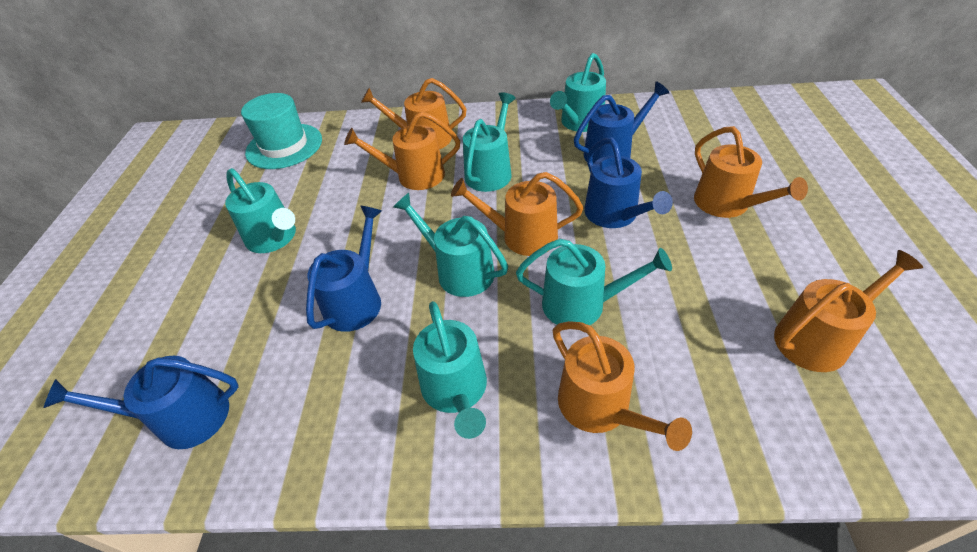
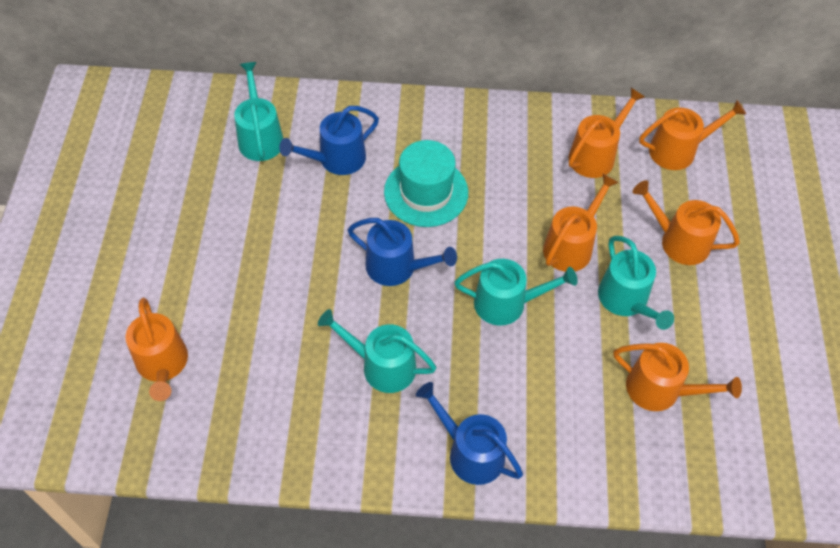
blue watering can: [44,356,239,449] [306,206,382,332] [574,81,669,164] [584,138,673,228] = 4 -> [279,106,379,175] [348,218,457,286] [416,382,523,485] = 3
turquoise watering can: [225,168,296,253] [393,193,508,297] [413,301,487,439] [463,92,516,192] [516,239,672,325] [550,53,606,132] = 6 -> [234,62,284,161] [318,309,437,393] [455,259,578,326] [598,236,674,330] = 4

